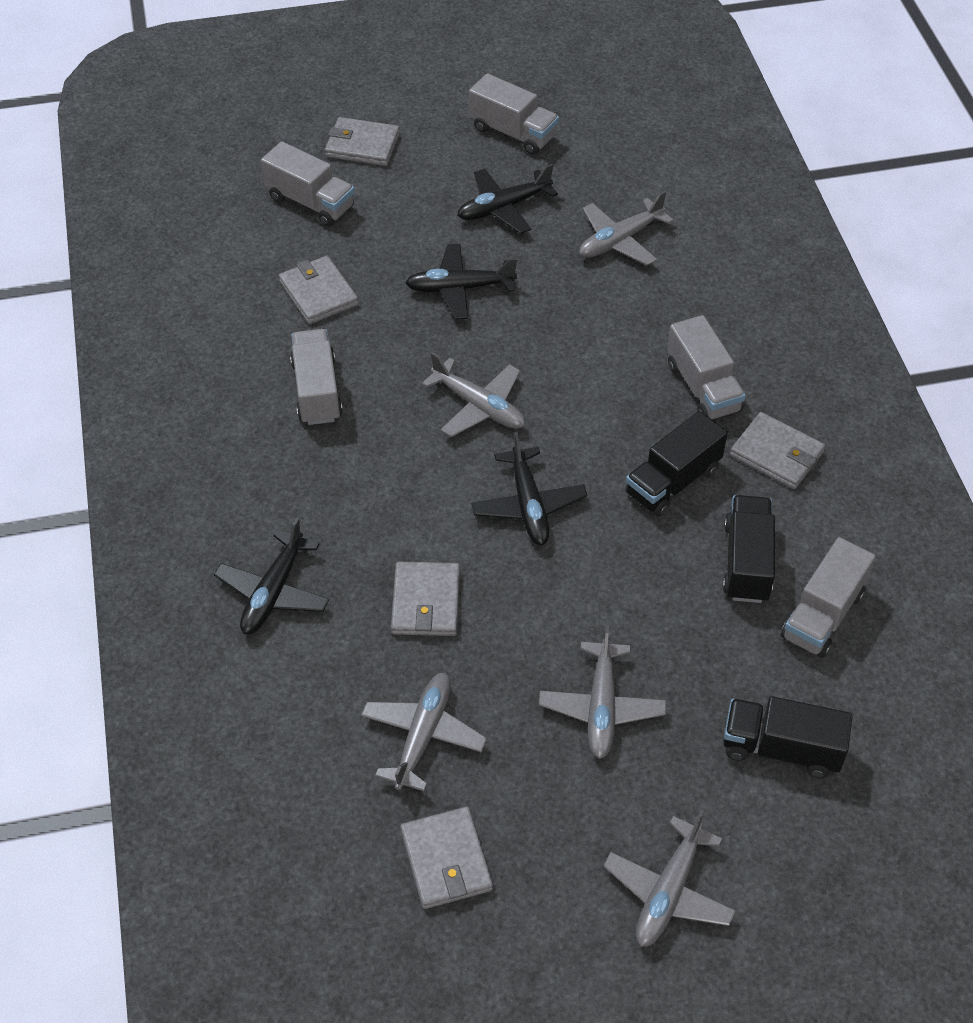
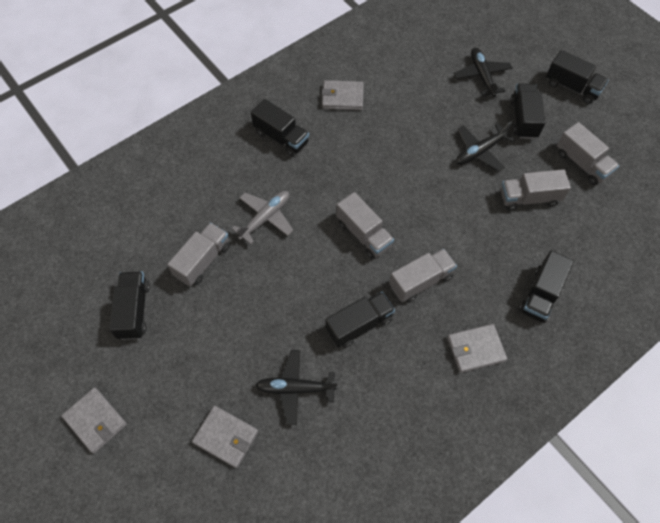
black plane: [214,518,329,634] [405,244,517,320] [457,164,558,234] [471,432,587,545] = 4 -> [255,350,337,425] [454,48,512,97] [456,122,515,172] = 3
black truck: [625,411,728,517] [722,495,775,603] [723,696,853,778] = 3 -> [109,271,150,340] [251,99,309,157] [325,292,395,348] [510,84,545,139] [519,251,574,323] [546,50,609,104] = 6
grey plane: [361,673,487,791] [422,352,525,437] [539,625,666,759] [579,191,674,266] [603,810,736,947] = 5 -> [231,191,294,244] = 1
grey wallet: [279,256,359,324] [325,117,400,166] [391,562,460,636] [400,807,493,909] [730,412,825,489] = 5 -> [61,387,127,454] [192,406,258,468] [322,80,364,110] [447,324,507,373] = 4

